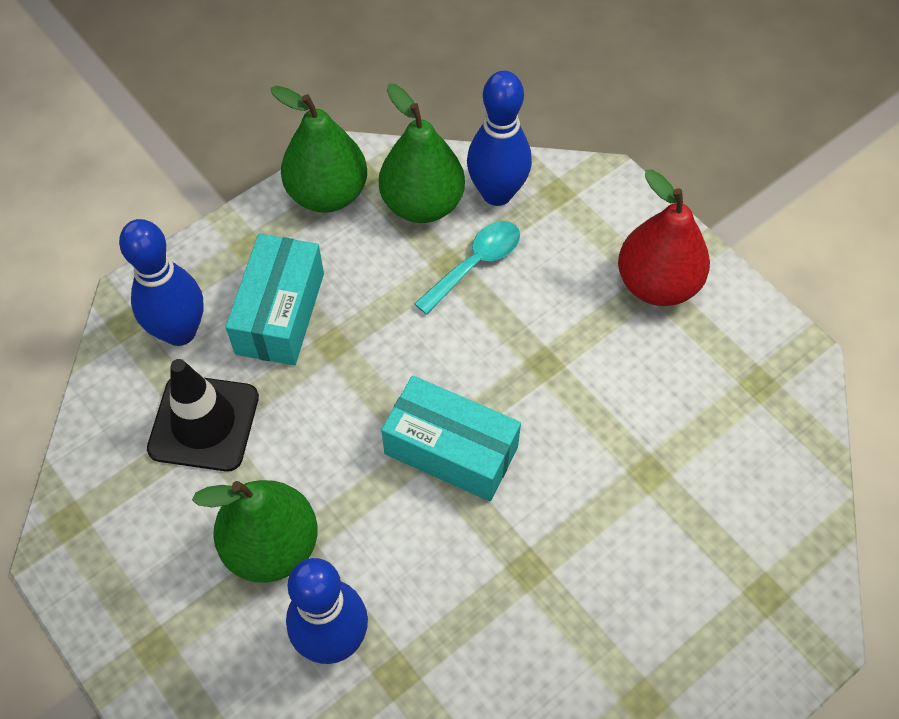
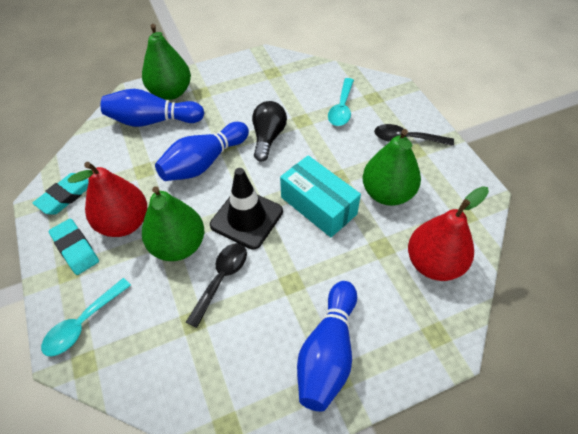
black light bulb: none = 0 -> [252,101,287,162] = 1
black spoon: none = 0 -> [186,243,247,328] [374,124,454,146] = 2
red pear: [618,169,710,306] = 1 -> [68,162,147,237] [408,186,489,281] = 2
turquoise box: [225,234,324,366] [381,375,521,501] = 2 -> [280,155,361,237] = 1
turquoise eraser: none = 0 -> [33,173,89,215] [49,219,99,275] = 2
turquoise spoon: [414,221,520,315] = 1 -> [41,278,131,356] [328,78,354,126] = 2

